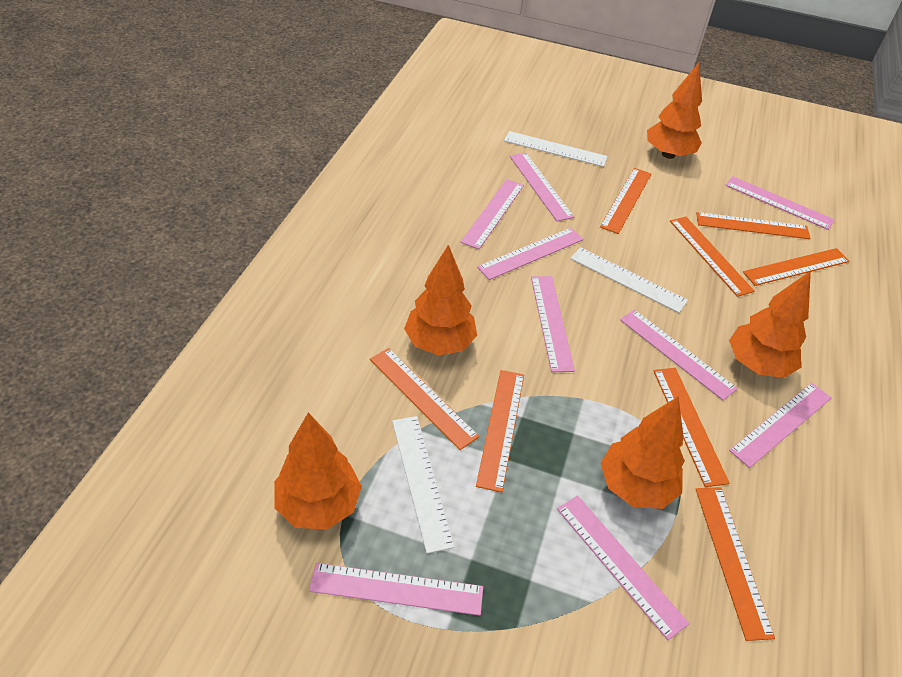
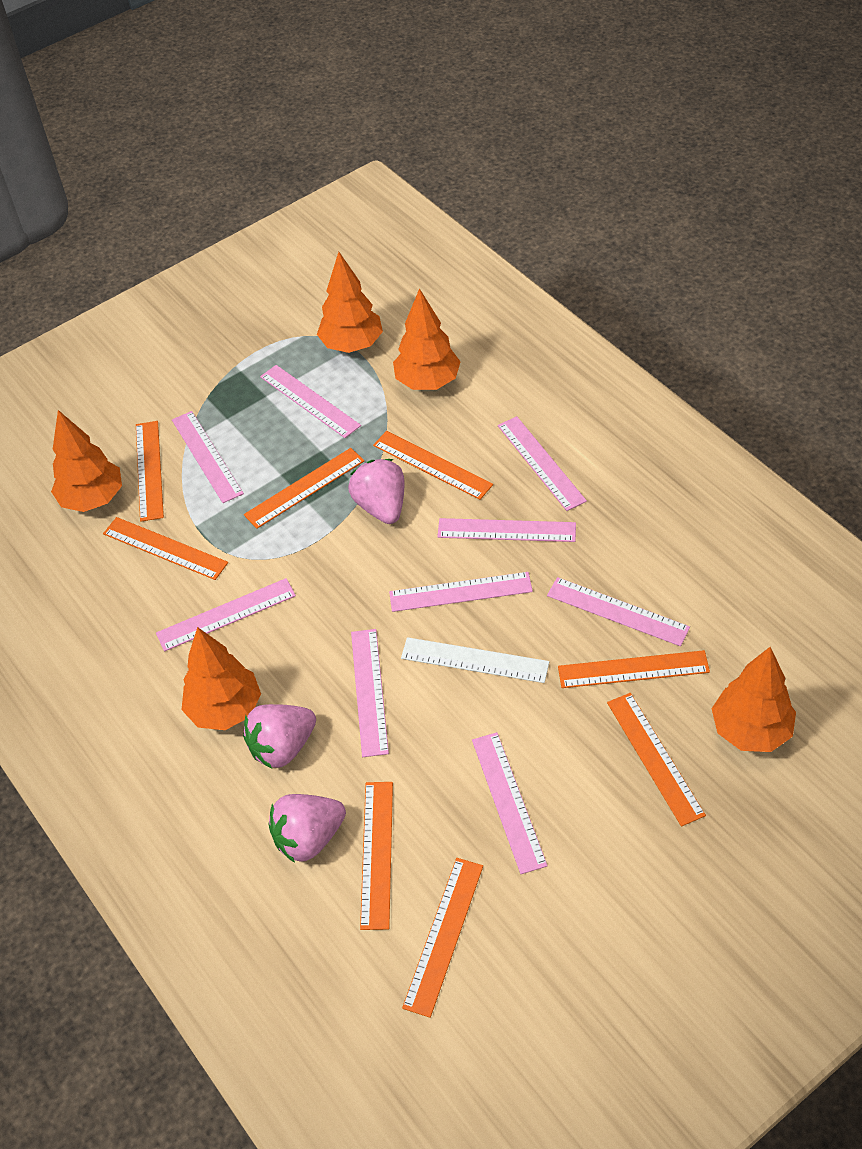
pink strawberry: none = 0 -> [243,704,316,769] [269,794,346,863] [348,459,404,524] = 3
white ruler: [392,416,455,554] [504,131,608,167] [570,247,688,313] = 3 -> [401,637,549,683] = 1

